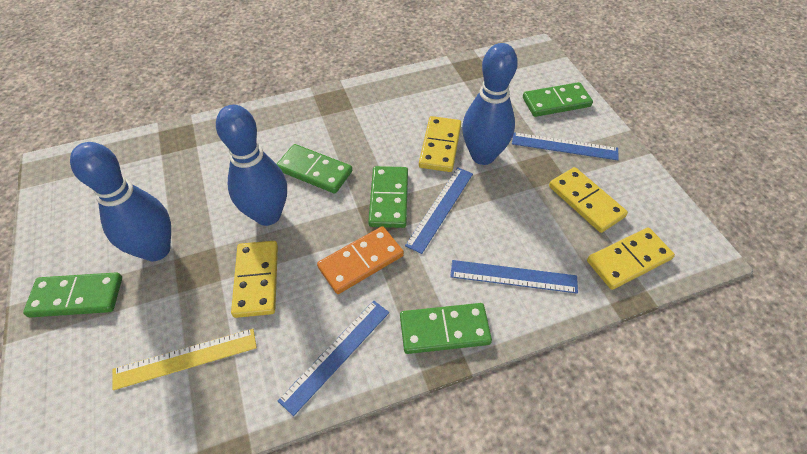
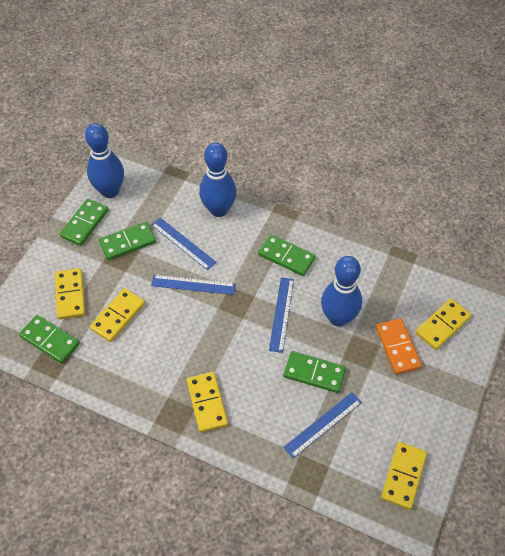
yellow domino: [231,241,278,318] [419,116,461,172] [549,167,628,233] [587,227,675,290] = 4 -> [55,268,85,319] [90,288,145,342] [187,372,228,432] [381,442,427,510] [415,298,471,350] = 5
yellow ruler: [113,329,257,390] = 1 -> none = 0

